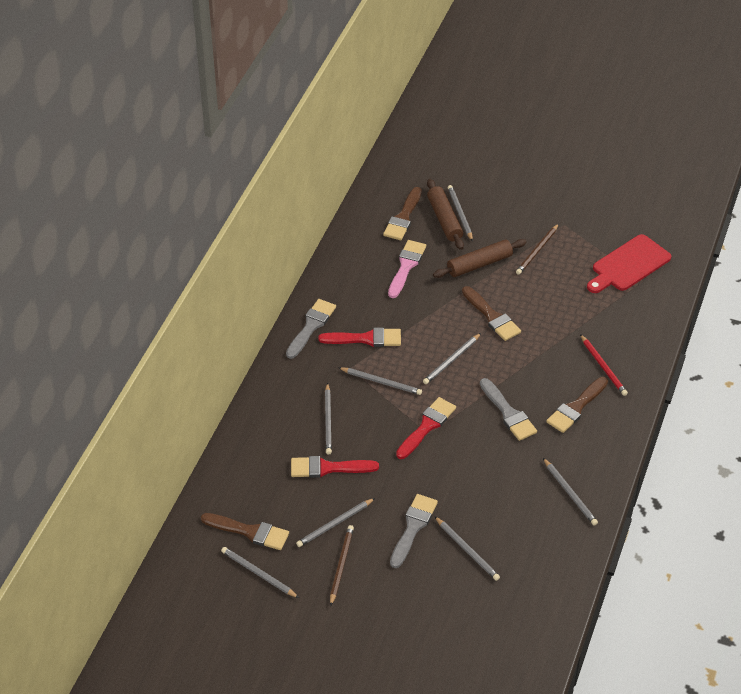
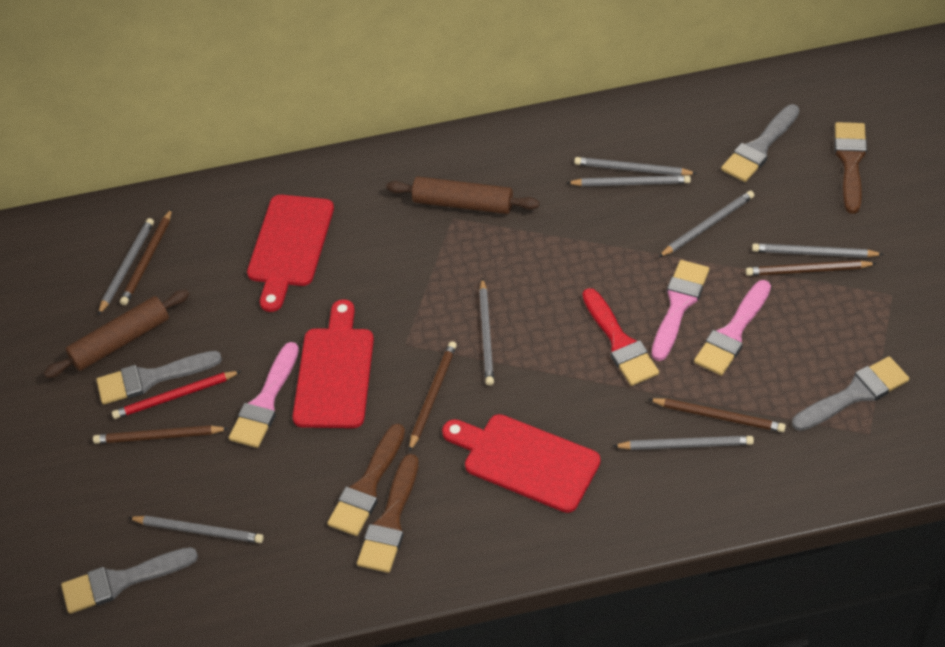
brown brush: [201,513,289,550] [383,187,422,240] [462,286,521,341] [546,377,608,433] = 4 -> [327,424,405,536] [357,454,419,573] [834,122,867,214] = 3
brown pencil: [330,525,354,606] [516,224,559,275] = 2 -> [93,425,229,444] [120,209,172,305] [409,341,457,452] [648,398,786,432] [745,260,877,276] = 5
grey brush: [286,299,336,359] [390,494,438,568] [480,378,537,441] = 3 -> [61,547,198,614] [96,351,222,405] [721,104,800,182] [792,356,909,431] = 4
pink brush: [388,240,426,298] = 1 -> [229,342,299,448] [652,260,709,361] [694,280,771,375] = 3
red brush: [291,456,379,478] [318,328,401,347] [396,397,456,459] = 3 -> [582,288,659,386] = 1
red cutting board: [587,234,671,293] = 1 -> [247,195,334,312] [293,299,374,428] [442,414,601,513] = 3

